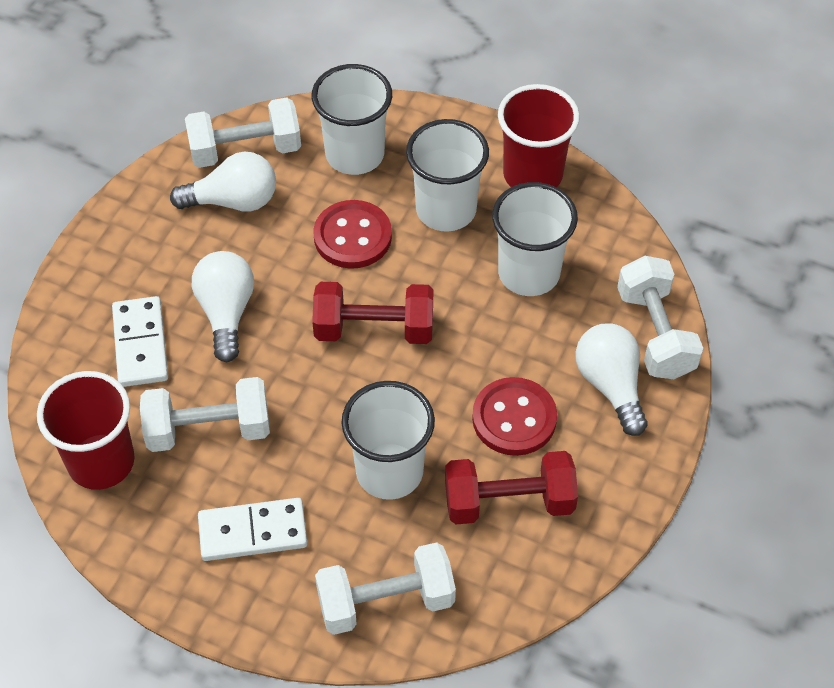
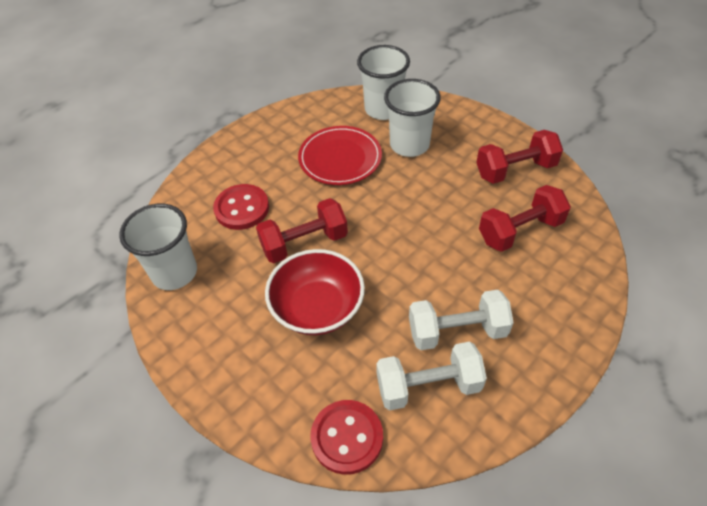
red bowl: none = 0 -> [265,249,365,335] = 1
red cup: [37,371,135,490] [498,84,580,187] = 2 -> none = 0
red dumbbell: [312,282,433,344] [445,451,578,524] = 2 -> [256,198,348,263] [476,130,563,184] [479,185,571,252] = 3
red plate: none = 0 -> [298,126,382,185] = 1
white cup: [312,64,392,175] [341,381,435,500] [406,119,489,232] [492,182,578,296] = 4 -> [119,204,197,290] [357,45,410,120] [384,79,441,157] = 3
white domino: [112,296,168,387] [198,498,308,561] = 2 -> none = 0
white dumbbell: [140,377,270,452] [185,98,301,168] [315,542,456,635] [617,256,703,379] = 4 -> [376,341,487,410] [409,290,514,350] = 2
white light bulb: [170,151,276,212] [192,251,254,362] [575,323,647,436] = 3 -> none = 0

